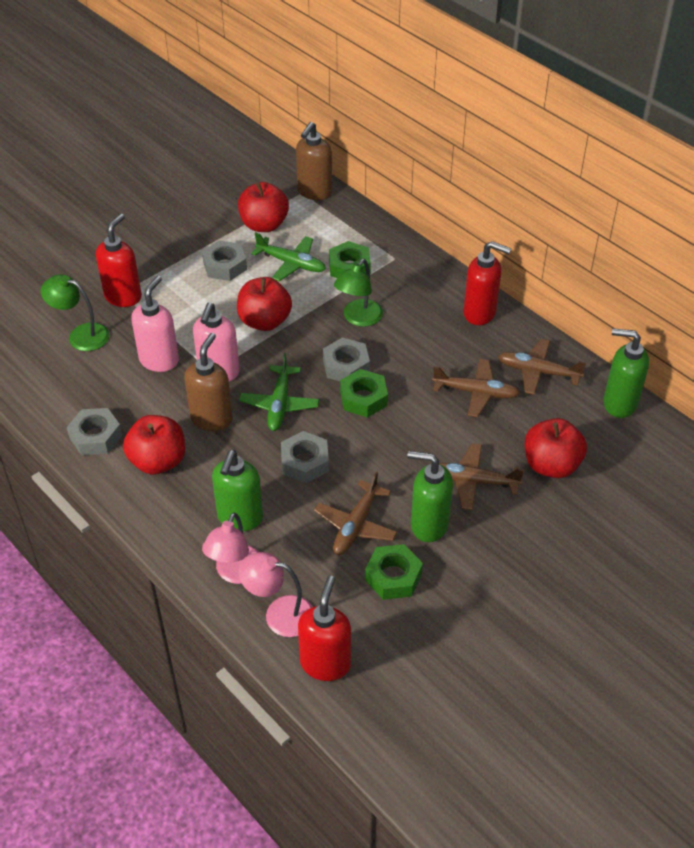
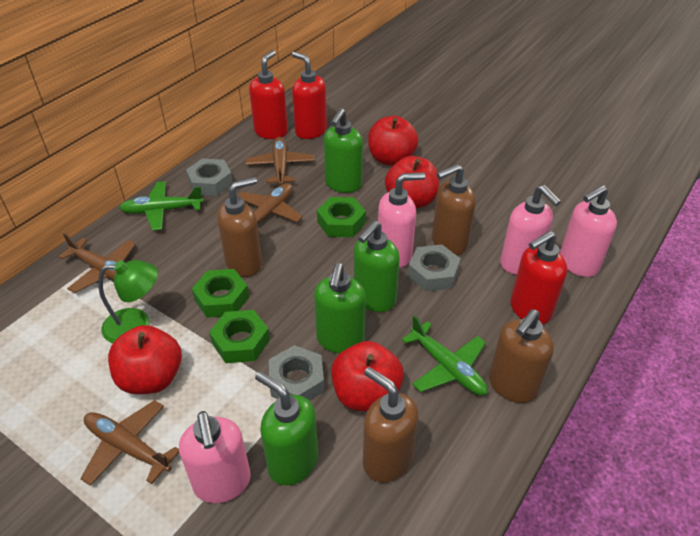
brown soap dispenser: [184,333,233,431] [296,122,332,200] = 2 -> [217,177,262,277] [363,367,418,482] [432,164,476,255] [489,309,554,403] = 4
green lamp: [41,274,110,351] [334,259,383,327] = 2 -> [98,260,158,343] = 1
green soap dispenser: [212,450,263,531] [407,451,453,542] [603,328,649,418] = 3 -> [255,371,318,485] [314,263,366,353] [324,108,363,193] [354,221,400,312] = 4
grey nut: [67,408,122,455] [202,240,247,281] [281,431,329,483] [323,338,370,381] = 4 -> [186,158,233,196] [269,345,324,401] [408,245,461,292] = 3
pink lamp: [202,512,259,584] [239,552,313,637] = 2 -> none = 0
pink soap dispenser: [131,276,179,372] [193,302,240,382] = 2 -> [179,411,251,503] [378,172,425,268] [500,185,561,275] [560,185,617,277] = 4

